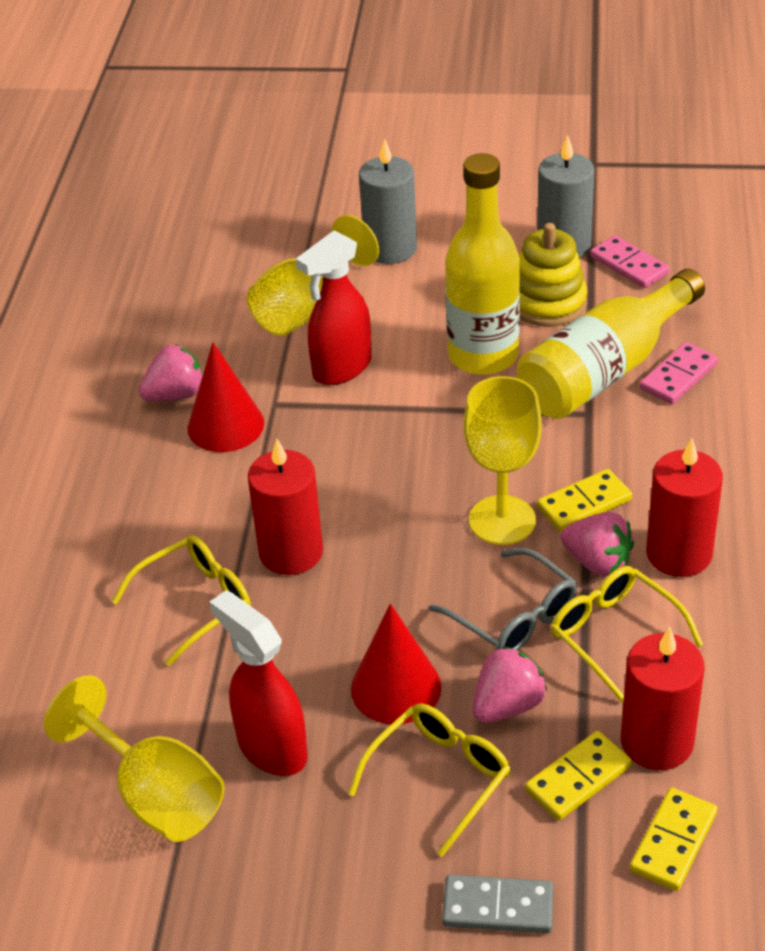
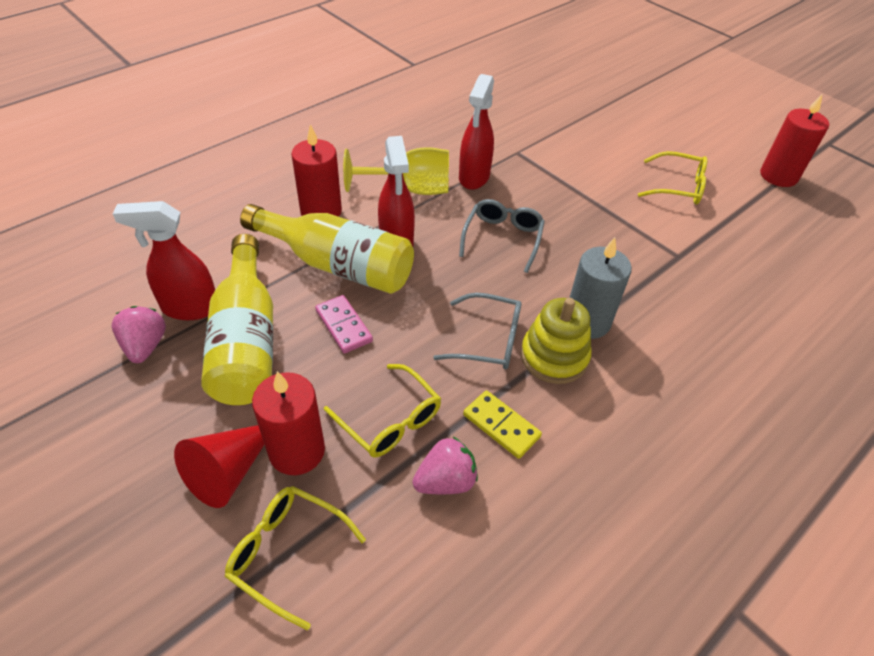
grey candle: [359,138,417,264] [537,135,595,258] = 2 -> [570,237,632,339] = 1
grey domino: [442,875,553,933] = 1 -> none = 0
grey glasses: [429,548,577,651] = 1 -> [433,292,522,369] [459,199,545,273] = 2
pink domino: [590,235,669,288] [640,342,718,404] = 2 -> [315,295,373,354] = 1
pink strawberry: [139,344,203,402] [473,646,547,723] [560,512,634,576] = 3 -> [112,306,166,363] [412,437,478,494] = 2
red cone: [187,342,264,452] [351,604,441,724] = 2 -> [174,425,265,508] = 1
red spray bottle: [209,590,308,776] [296,231,372,385] = 2 -> [113,201,215,320] [378,136,415,247] [459,74,494,190] = 3
yellow domino: [525,731,632,820] [537,469,632,532] [630,787,717,891] = 3 -> [463,390,542,459] = 1
yellow goblet: [44,675,225,842] [247,215,379,336] [464,376,541,545] = 3 -> [343,147,449,195] = 1

